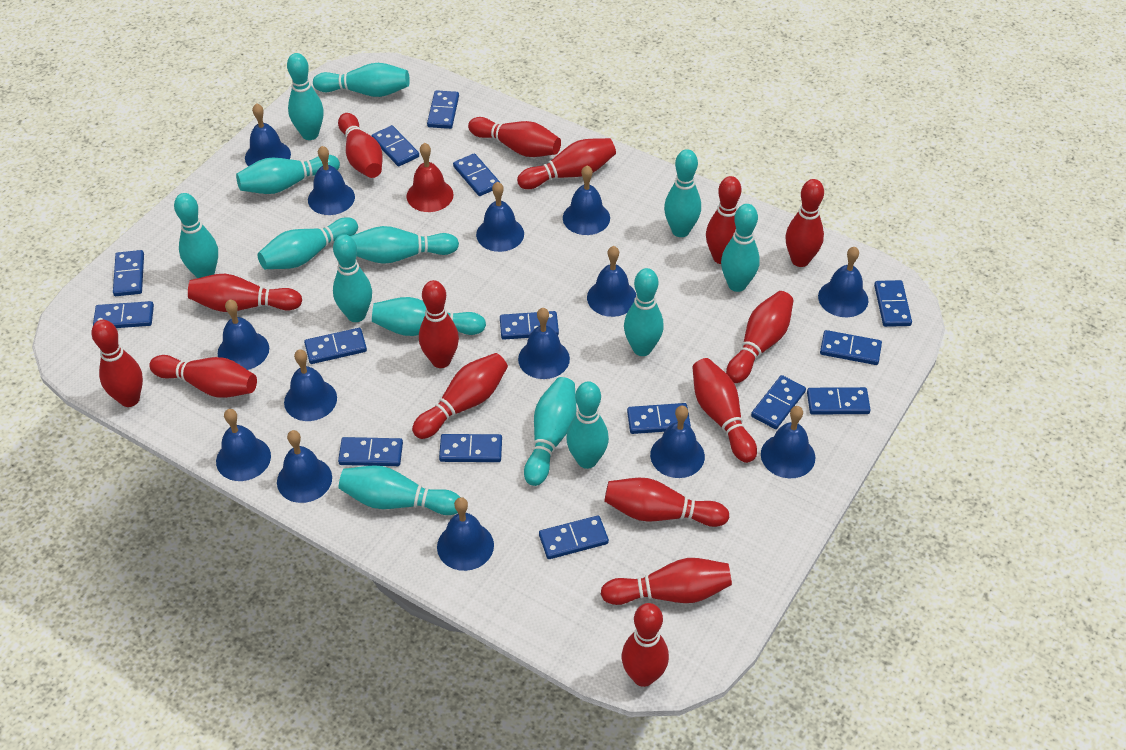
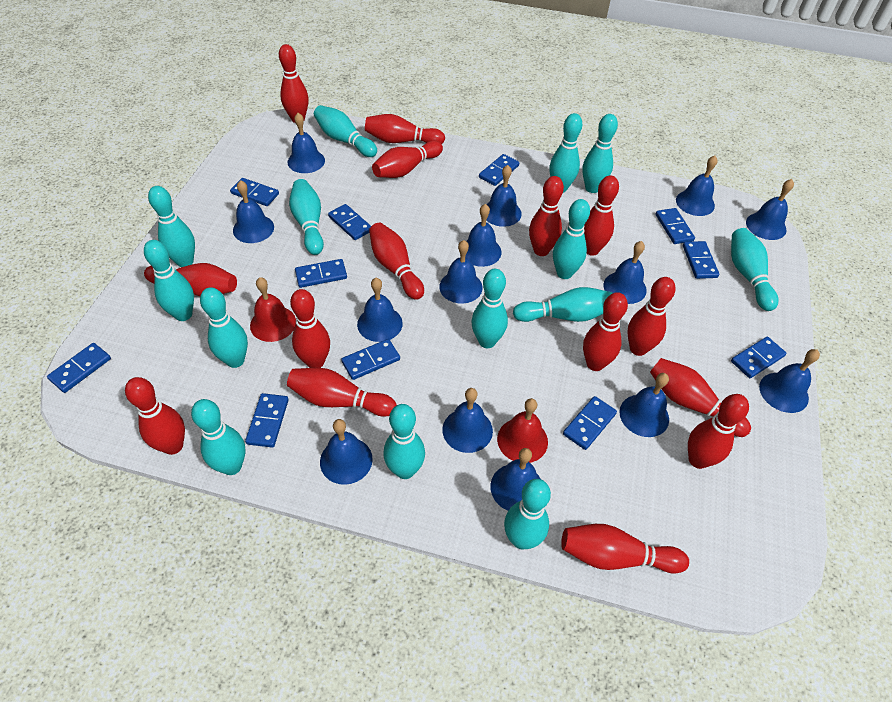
blue domino: [93,301,154,328] [113,250,144,296] [304,328,367,364] [338,437,403,466] [372,125,419,167] [427,90,459,129] [439,434,502,462] [453,153,500,196] [500,311,559,340] [539,515,609,559] [627,403,691,434] [751,375,806,429] [807,387,871,415] [820,330,882,365] [874,280,912,327] = 15 -> [47,343,111,393] [230,178,279,206] [245,393,289,448] [295,259,347,288] [328,204,371,240] [341,339,400,380] [479,154,519,186] [563,396,617,450] [655,208,695,244] [683,241,719,279] [731,337,787,378] = 11
red bell: [407,143,453,212] = 1 -> [250,277,296,342] [497,398,548,463] = 2

